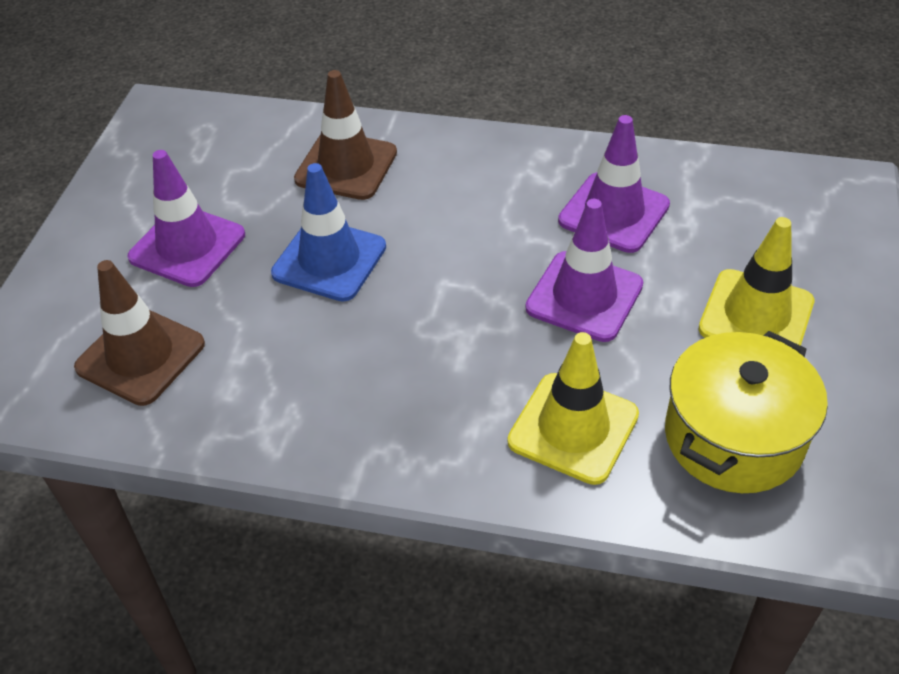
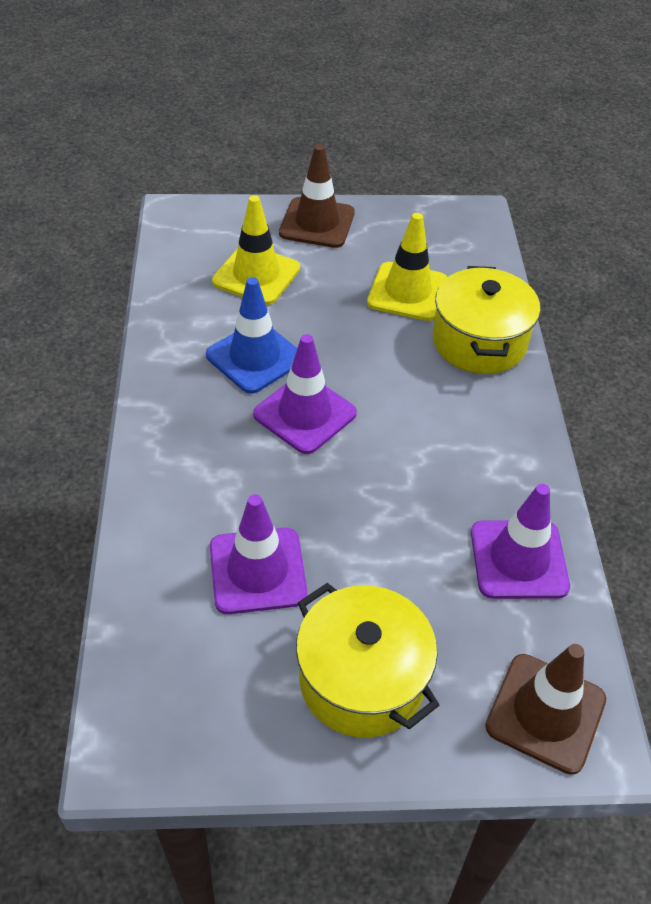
yellow pot: [665,331,828,493] = 1 -> [296,583,439,738] [433,266,540,374] = 2

